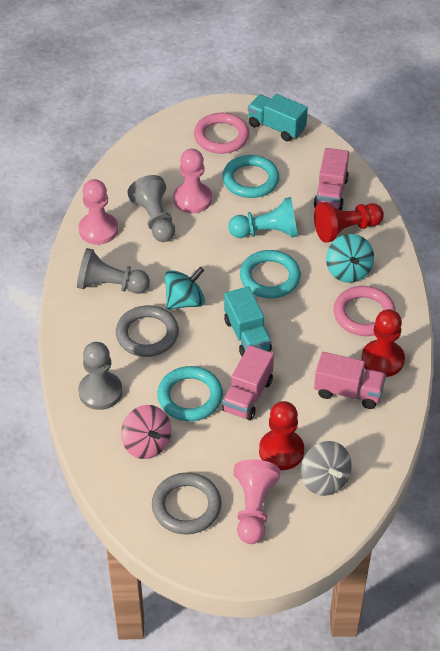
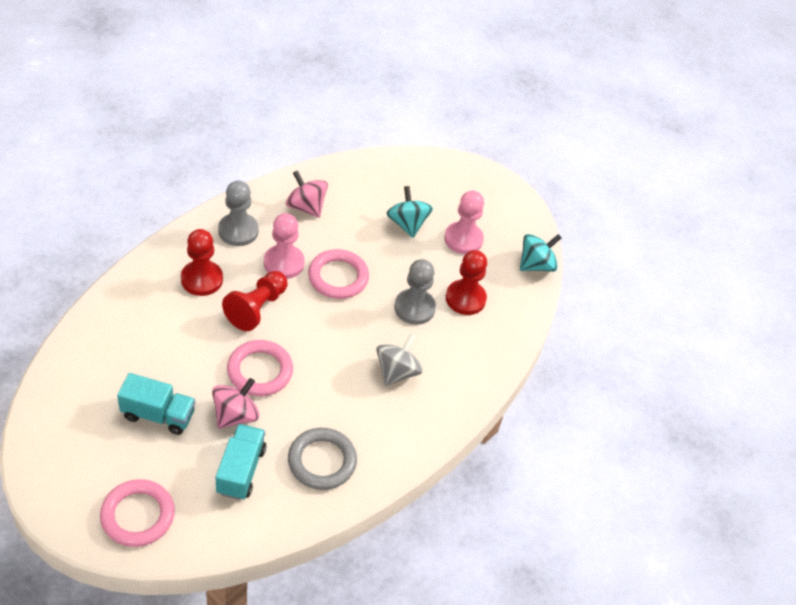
grey pawn: [77,248,150,294] [78,342,122,410] [127,175,175,242] = 3 -> [218,181,259,246] [394,259,436,325] = 2
grey ring: [116,305,179,357] [152,472,222,535] = 2 -> [288,428,357,490] = 1
pink pawn: [78,179,118,245] [173,149,212,213] [234,459,280,544] = 3 -> [264,213,305,279] [444,190,484,254] = 2
pink ring: [194,113,249,154] [333,286,396,336] = 2 -> [100,479,175,547] [227,340,293,396] [308,249,369,299] = 3
pink spinning top: [121,405,171,459] = 1 -> [212,378,259,429] [286,170,328,218] = 2
pink truck: [222,345,274,421] [314,148,349,210] [314,352,386,409] = 3 -> none = 0
turquoise pawn: [228,197,298,238] = 1 -> none = 0
turquoise ring: [157,366,223,421] [222,155,279,198] [240,250,301,298] = 3 -> none = 0

